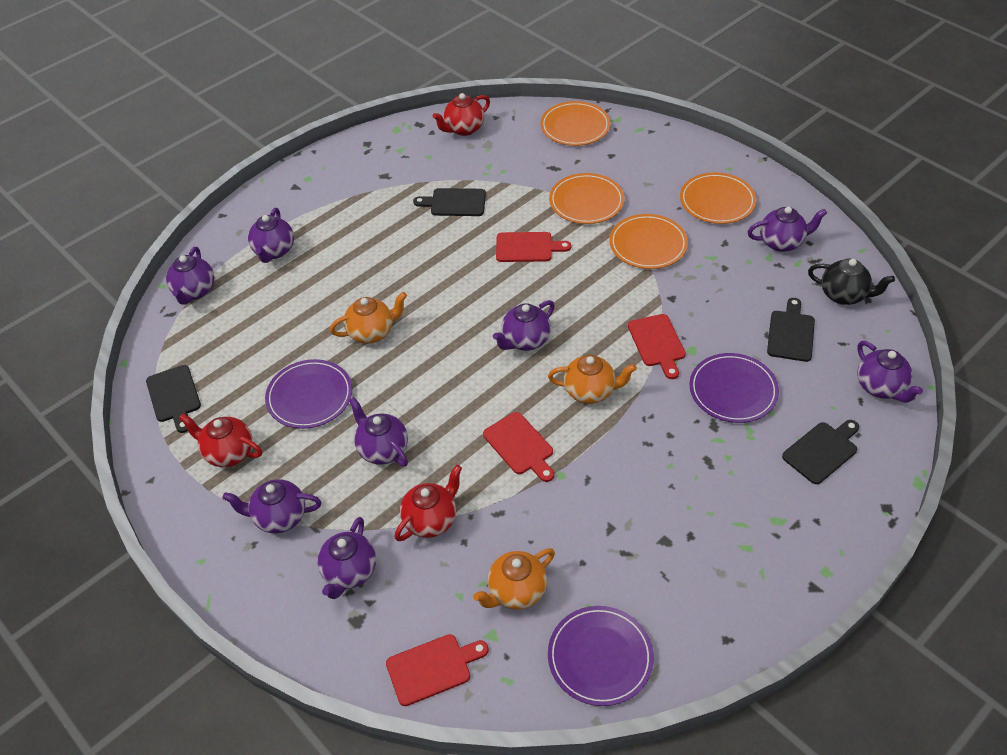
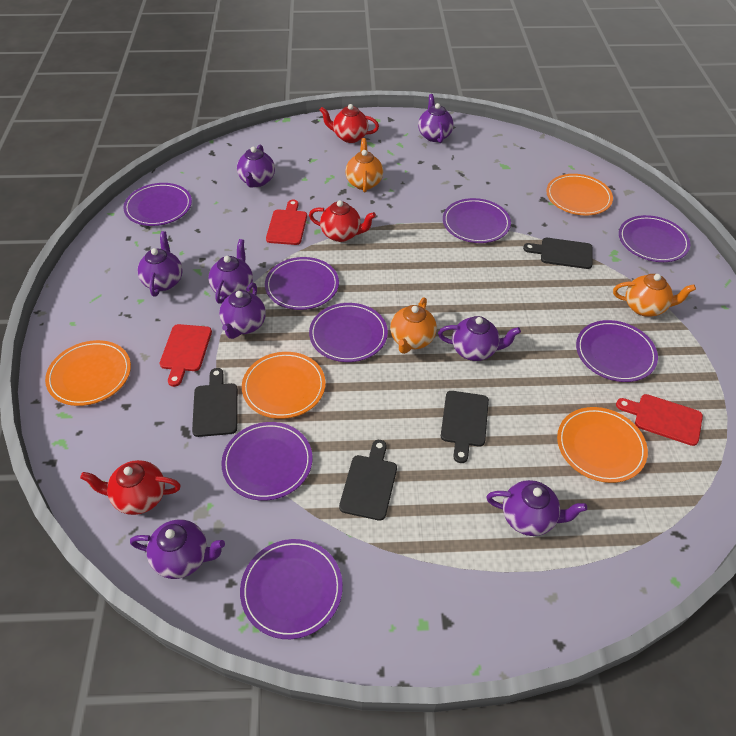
black teapot: [808,258,895,305] = 1 -> none = 0
purple plate: [265,359,352,429] [548,606,654,706] [689,353,779,423] = 3 -> [123,183,192,226] [221,422,313,501] [240,539,343,639] [265,257,339,310] [309,303,388,362] [443,198,511,243] [576,320,658,382] [619,215,690,262] = 8
red cutting board: [386,634,489,706] [483,412,554,482] [496,232,571,262] [628,314,686,379] = 4 -> [160,324,212,387] [266,200,307,245] [616,394,703,446] = 3

